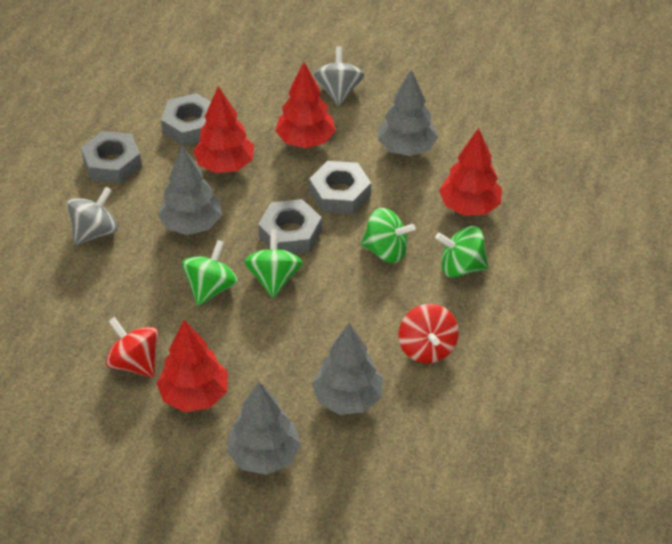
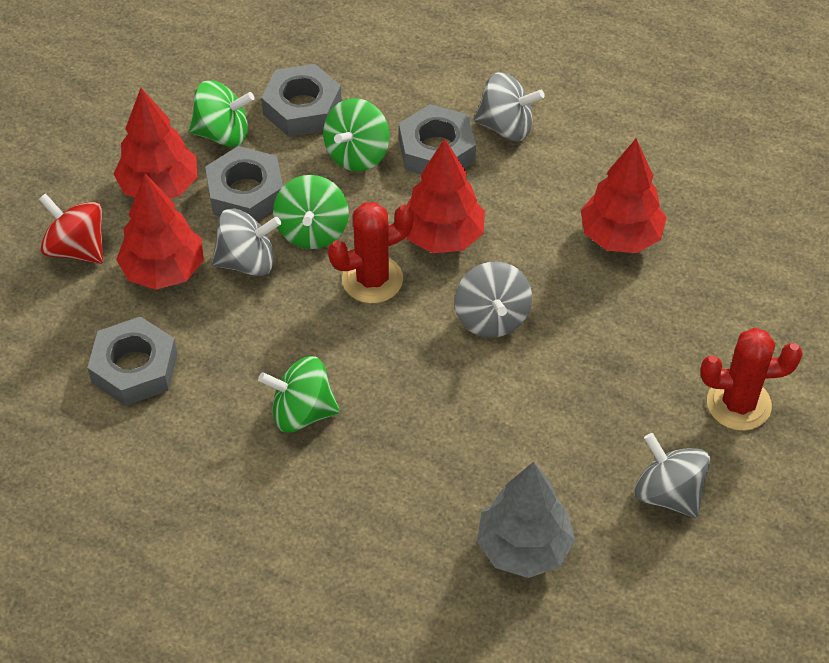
grey spinning top: [67,187,118,245] [313,46,364,106] = 2 -> [212,209,281,276] [455,262,532,338] [474,72,545,141] [634,433,710,518] = 4
grey tree: [158,146,222,235] [227,381,301,475] [312,323,383,415] [378,69,438,156] = 4 -> [477,462,575,578] = 1
red cactus: none = 0 -> [328,202,414,303] [700,328,803,431] = 2
red spinning top: [106,317,158,378] [399,304,459,363] = 2 -> [39,193,103,264] = 1

